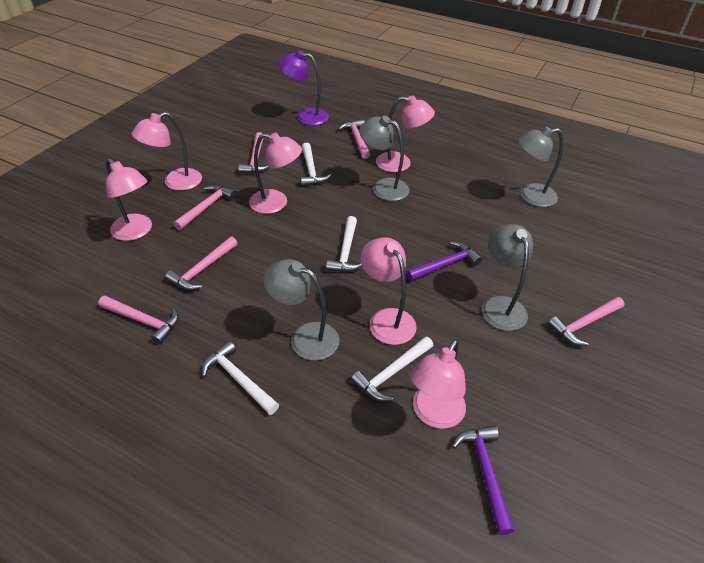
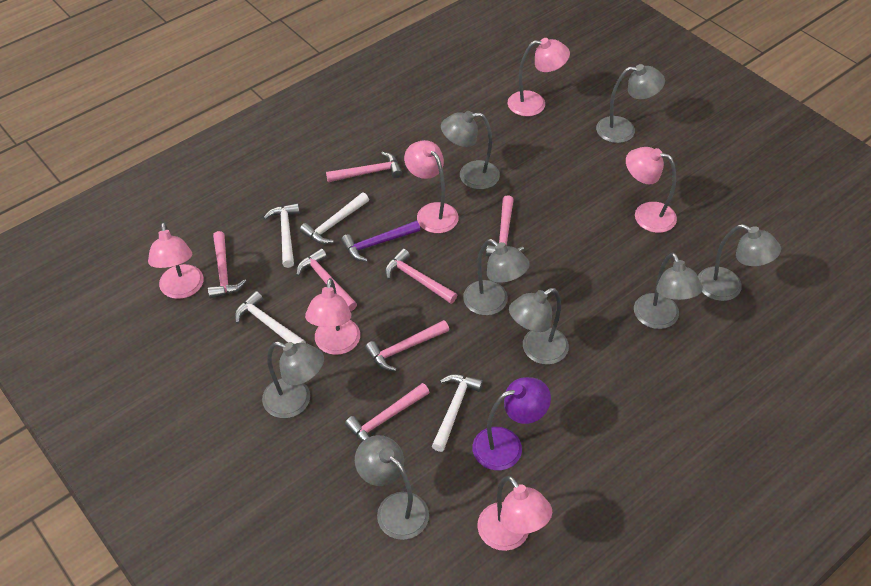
grey lamp: [263,259,339,361] [359,116,410,201] [482,224,533,331] [518,127,563,207] = 4 -> [262,342,324,418] [355,435,429,540] [441,111,500,189] [463,239,530,315] [509,288,569,365] [596,64,665,143] [634,253,703,329] [698,224,781,301] = 8
pink hammer: [98,296,179,345] [165,236,238,290] [173,185,236,230] [239,132,269,173] [338,119,370,159] [548,297,625,346] = 6 -> [208,231,246,299] [296,248,357,311] [326,152,402,182] [345,383,430,442] [365,320,449,371] [385,249,457,304] [486,195,524,256] = 7
purple hammer: [406,242,482,281] [452,426,514,535] = 2 -> [341,221,420,262] = 1

